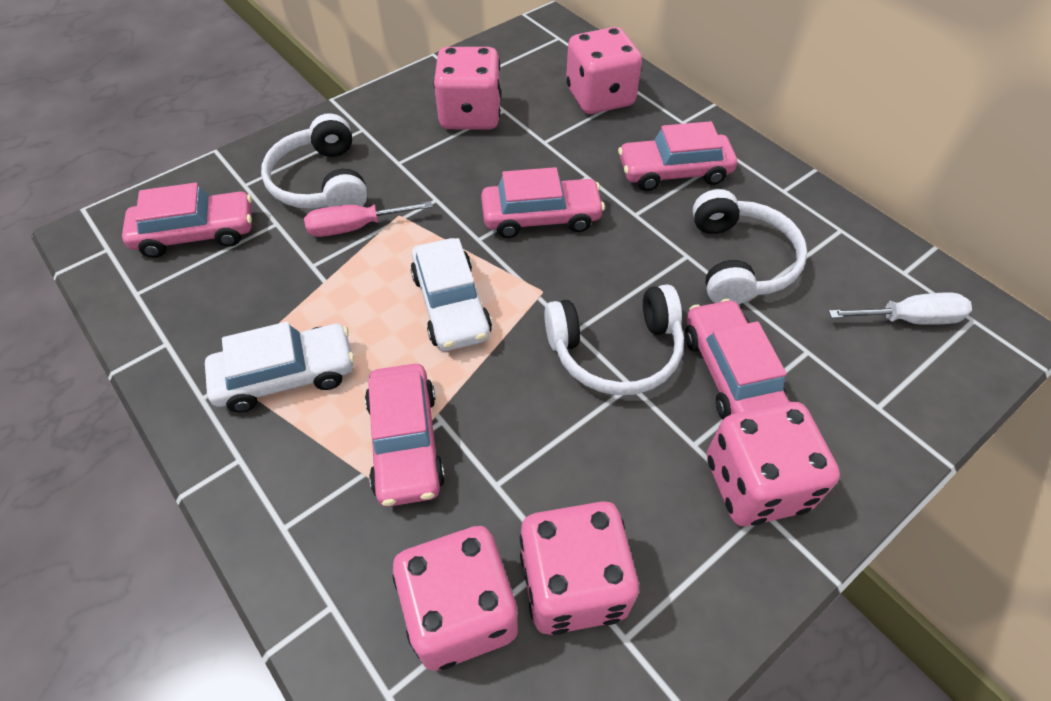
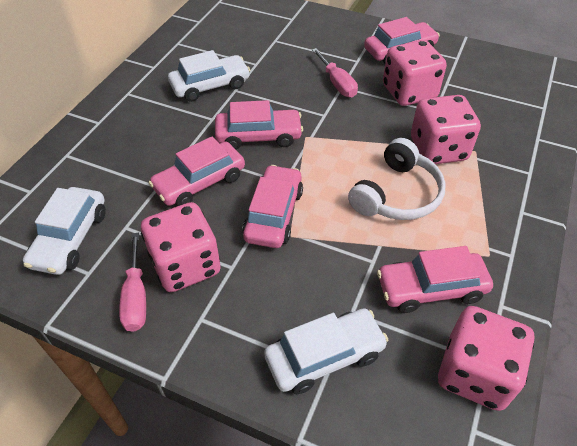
pink dice: [392,526,518,671] [433,47,501,130] [520,501,639,635] [566,27,642,114] [707,402,840,526] = 5 -> [141,202,221,292] [383,40,447,106] [411,95,481,164] [438,306,535,411] = 4
pink screwdriver: [304,201,432,237] = 1 -> [119,233,146,332] [312,48,358,98] = 2
white car: [205,322,354,412] [410,238,492,351] = 2 -> [23,187,106,275] [168,50,250,102] [264,308,388,394] = 3
white headphones: [261,113,368,209] [544,284,684,395] [693,189,807,304] = 3 -> [348,138,446,220] = 1
white screwdriver: [828,292,972,325] = 1 -> none = 0

